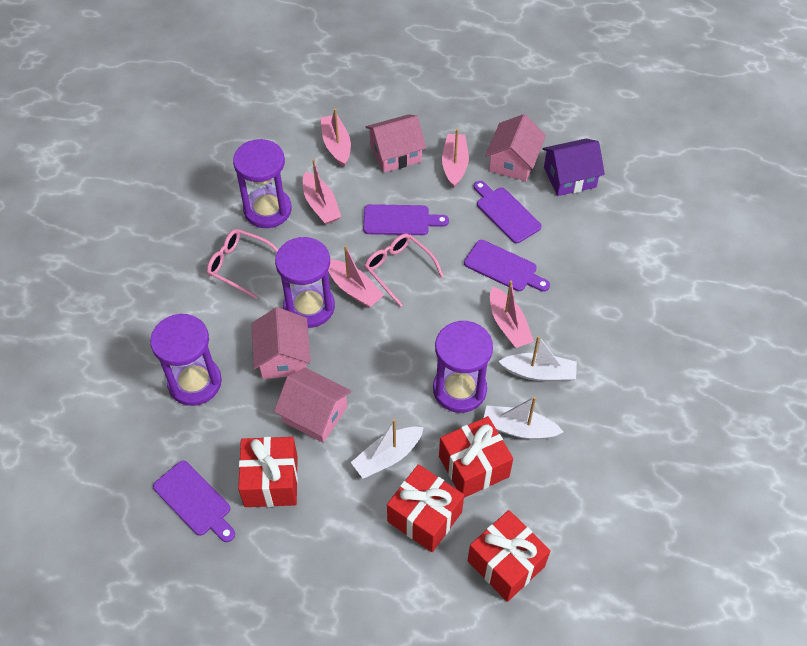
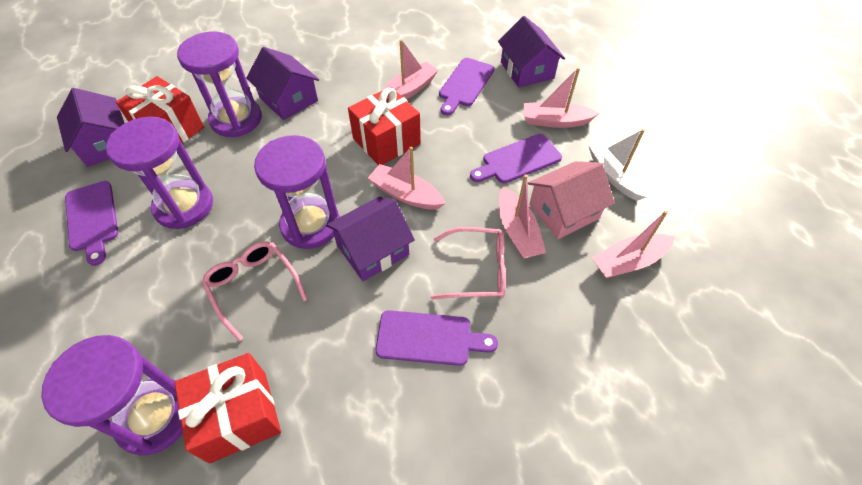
pink house: [251,307,311,379] [274,368,352,443] [366,114,426,173] [485,114,546,181] = 4 -> [528,161,615,239] = 1
purple house: [542,139,605,196] = 1 -> [57,88,124,167] [246,47,319,120] [326,197,415,281] [498,16,565,88] = 4
red gift: [238,437,298,507] [387,464,464,552] [439,416,513,498] [468,510,550,602] = 4 -> [116,76,204,143] [174,353,281,464] [348,87,421,165] = 3
white boat: [351,419,424,479] [484,396,563,439] [498,336,577,382] = 3 -> [588,129,647,201] = 1

